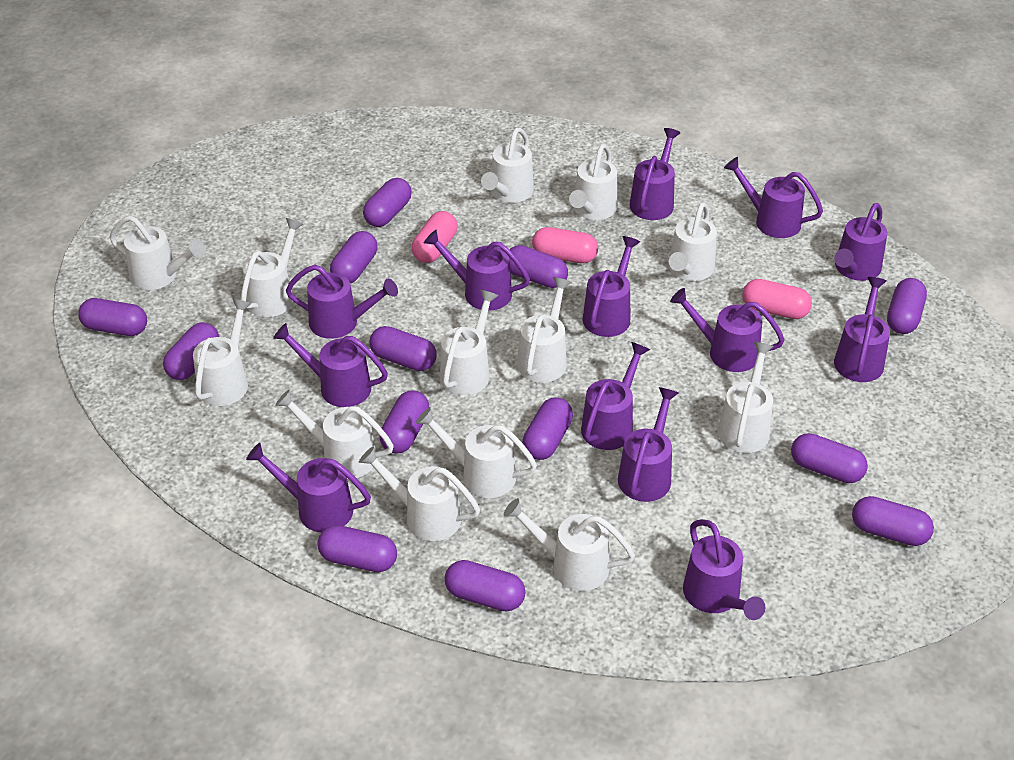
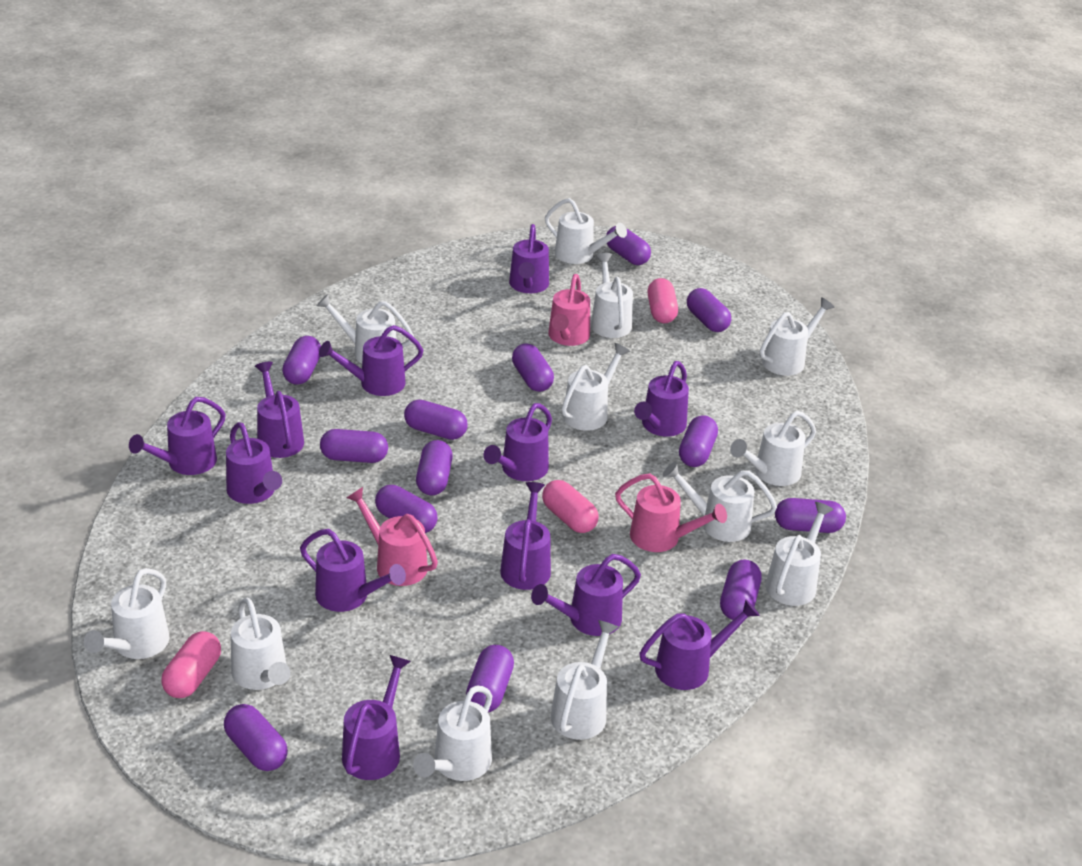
pink watering can: none = 0 -> [346,487,438,586] [548,274,590,346] [615,473,727,552] = 3
purple watering can: [246,443,371,533] [273,323,388,407] [286,265,398,339] [424,230,530,311] [581,342,650,450] [583,236,640,337] [618,387,679,502] [630,128,680,220] [670,288,784,372] [683,519,765,620] [724,157,823,238] [834,203,887,281] [834,277,890,382] = 13 -> [129,397,226,475] [226,422,282,504] [255,362,304,458] [300,529,406,612] [319,325,423,396] [342,655,411,780] [483,403,552,481] [500,482,551,590] [509,224,549,293] [531,554,641,636] [634,361,689,436] [639,600,760,690] = 12
white watering can: [109,216,205,290] [193,299,252,406] [241,218,303,317] [275,390,394,479] [359,446,480,541] [416,407,537,498] [440,290,499,395] [481,128,534,203] [504,498,635,591] [517,277,572,383] [569,144,617,220] [669,202,717,281] [718,342,774,453] = 13 -> [84,568,169,659] [231,598,290,690] [317,294,414,364] [413,685,492,781] [545,198,627,264] [551,620,618,740] [561,343,630,431] [591,253,633,338] [663,462,777,542] [730,411,816,486] [760,297,835,376] [766,502,834,606] = 12

